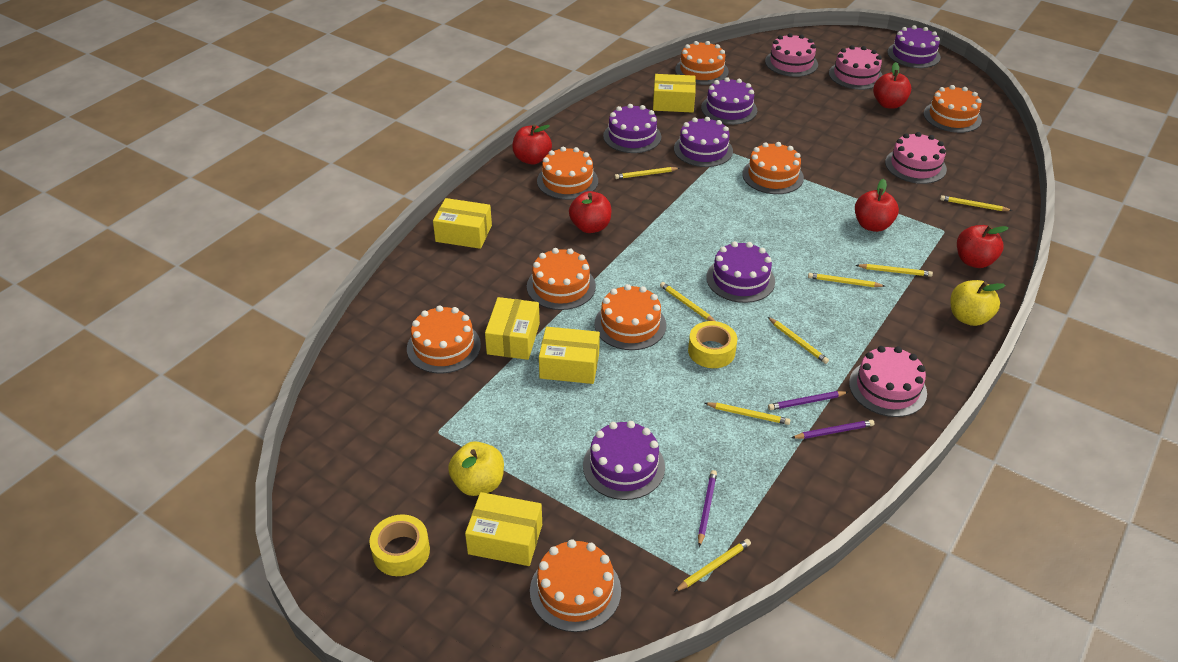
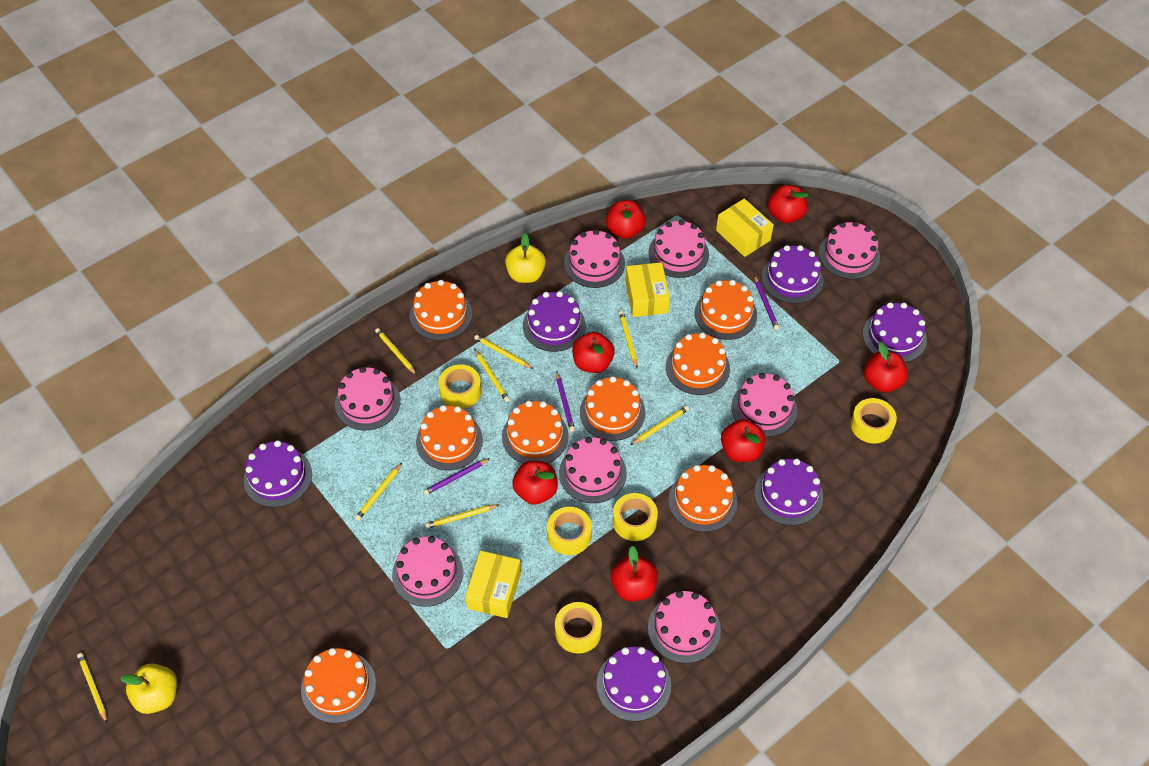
pink cake: [765,33,818,77] [829,45,883,90] [849,346,927,417] [885,132,947,184] = 4 -> [335,367,401,430] [392,536,463,607] [559,437,627,503] [564,229,625,288] [648,220,709,278] [648,591,721,663] [731,373,797,437] [819,221,880,279] = 8
red apple: [512,124,552,165] [569,191,611,233] [855,179,899,232] [873,62,911,109] [957,225,1009,268] = 5 -> [513,461,558,505] [572,332,615,373] [606,200,646,239] [611,546,658,601] [721,419,766,462] [768,185,809,223] [864,342,908,393] = 7
yellow box: [433,198,492,249] [465,492,542,566] [485,297,540,360] [539,327,600,384] [653,74,696,113] = 5 -> [465,551,521,618] [626,262,670,317] [716,198,774,257] = 3
yellow tape: [370,514,430,576] [688,321,737,368] = 2 -> [438,364,481,409] [547,507,592,555] [555,602,602,654] [613,493,658,541] [851,398,897,444] = 5

